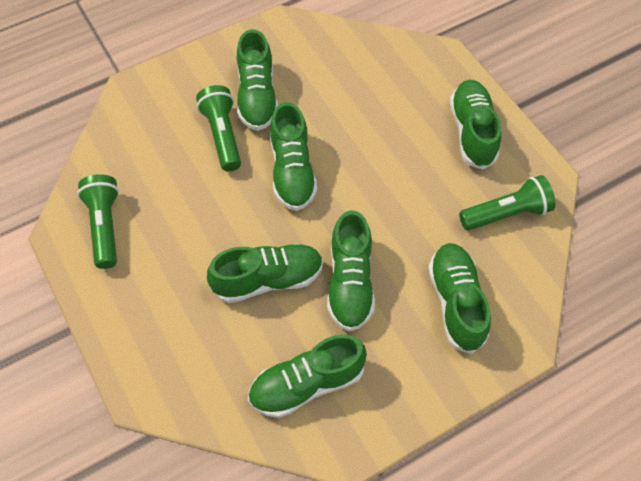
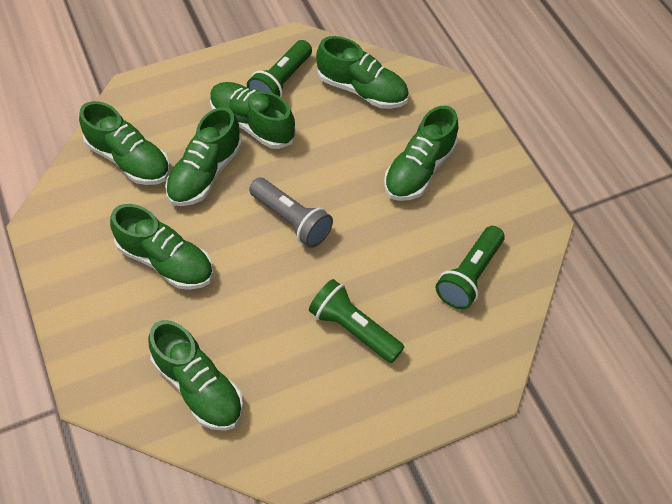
grey flashlight: none = 0 -> [249,177,333,248] = 1

